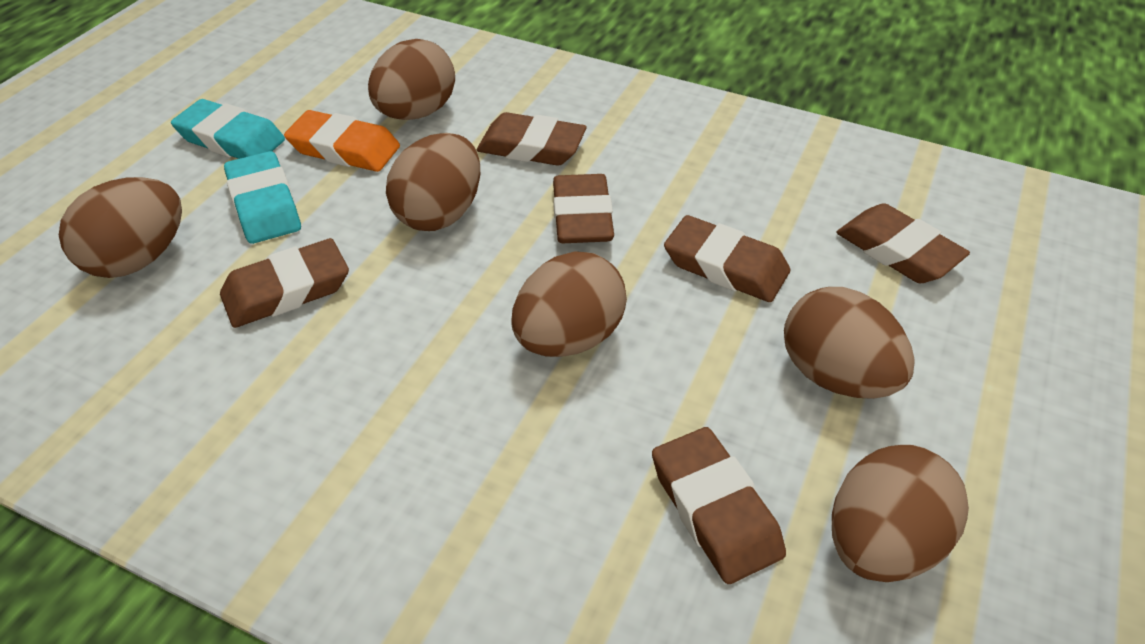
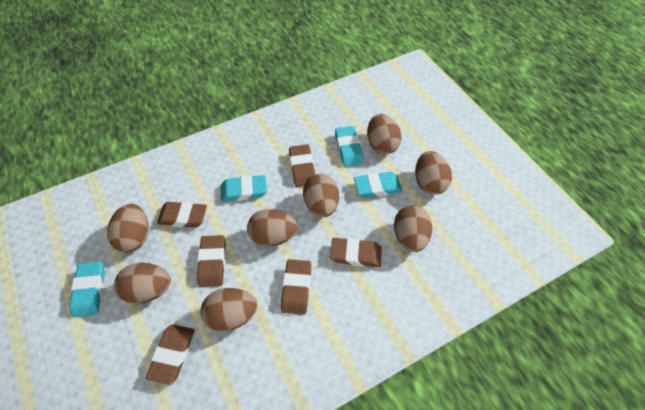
brown egg: [59,177,182,278] [368,39,455,120] [386,133,480,231] [511,251,627,357] [784,287,915,399] [832,445,969,582] = 6 -> [107,204,149,253] [114,263,171,304] [200,288,257,331] [247,209,297,247] [303,174,339,217] [367,114,402,154] [394,205,432,252] [415,151,452,195] = 8
orange eraser: [284,110,400,172] = 1 -> none = 0
turquoise eraser: [171,99,285,159] [224,151,301,244] = 2 -> [69,262,105,318] [221,175,267,202] [335,126,364,167] [354,172,402,198] = 4

